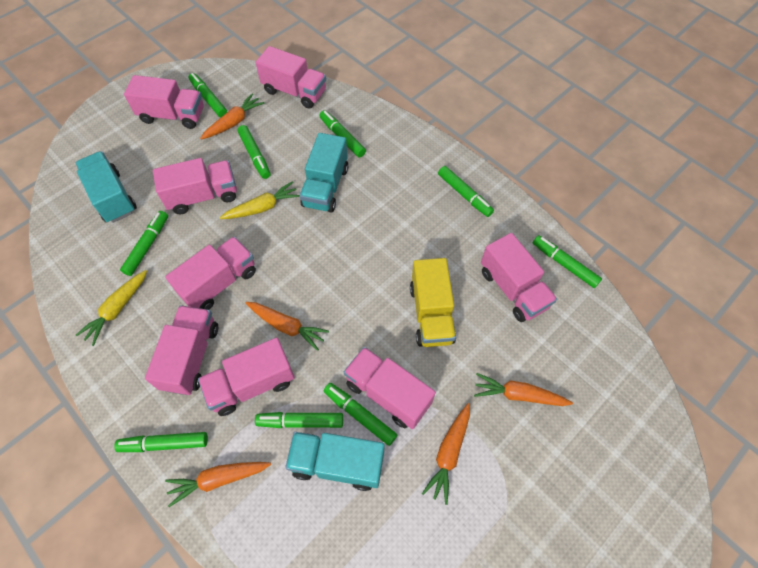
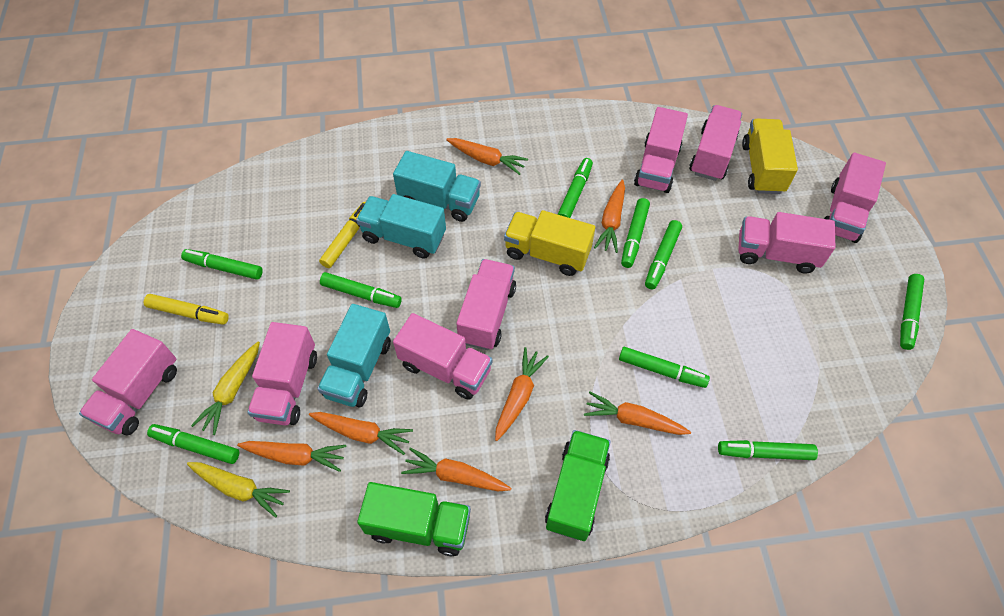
green truck: none = 0 -> [357,482,471,556] [545,430,611,541] = 2
orange carrot: [165,462,271,507] [200,94,264,139] [246,302,329,351] [422,403,470,505] [474,373,573,406] = 5 -> [237,441,346,472] [309,412,413,455] [401,447,512,491] [446,138,528,175] [495,347,549,441] [584,392,691,435] [594,179,625,253] = 7
yellow marker: none = 0 -> [144,294,229,325] [319,202,366,268] = 2
yellow truck: [410,258,456,347] = 1 -> [504,210,595,276] [742,119,798,194] = 2

